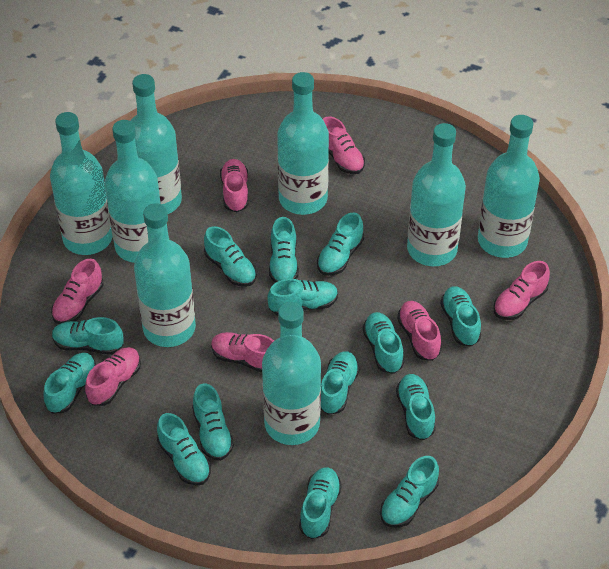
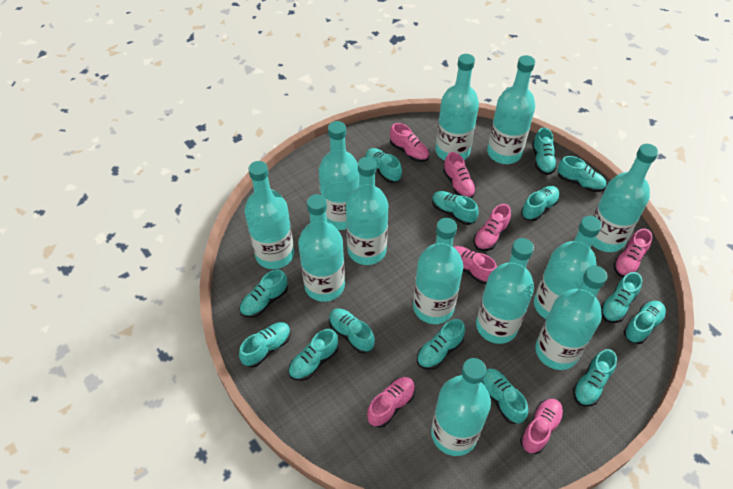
turquoise bottle: [50,112,113,255] [105,120,161,263] [130,74,182,214] [134,203,196,347] [262,302,321,445] [277,72,329,215] [407,123,466,266] [478,115,540,258] = 8 -> [245,161,294,269] [298,194,345,302] [319,121,359,230] [346,157,388,265] [413,218,463,324] [431,358,491,456] [435,54,479,160] [476,238,534,344] [487,55,535,164] [534,216,602,319] [535,266,607,370] [592,144,658,252] = 12

